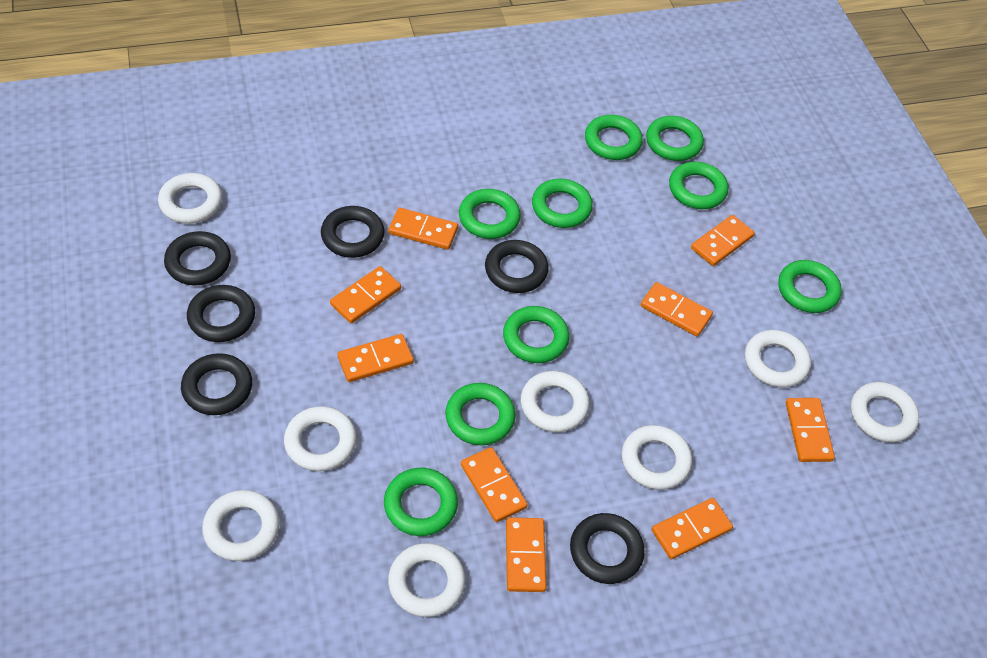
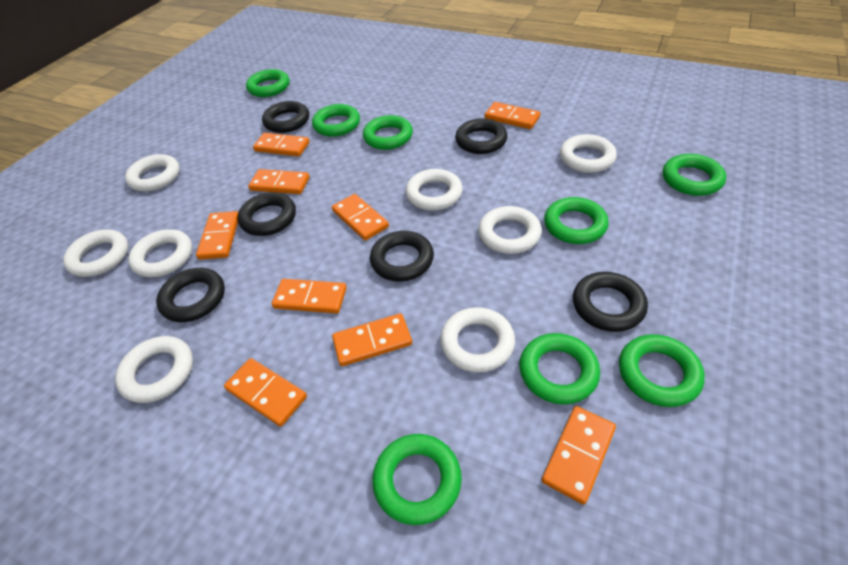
green ring: [384,468,458,536] [445,383,515,445] [459,189,521,239] [503,306,569,363] [532,179,593,228] [585,115,643,160] [646,116,704,161] [669,162,728,209] [778,260,842,313] = 9 -> [246,69,290,97] [312,104,360,137] [363,115,413,150] [372,434,462,525] [519,333,600,404] [544,197,609,244] [619,334,705,407] [663,154,726,196] = 8

